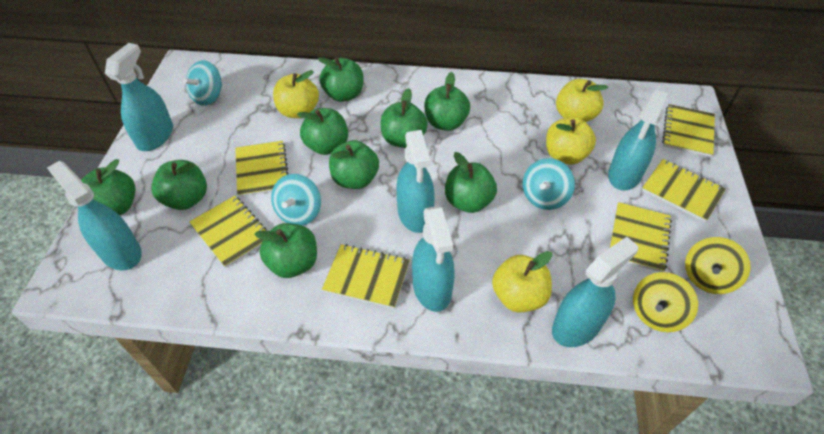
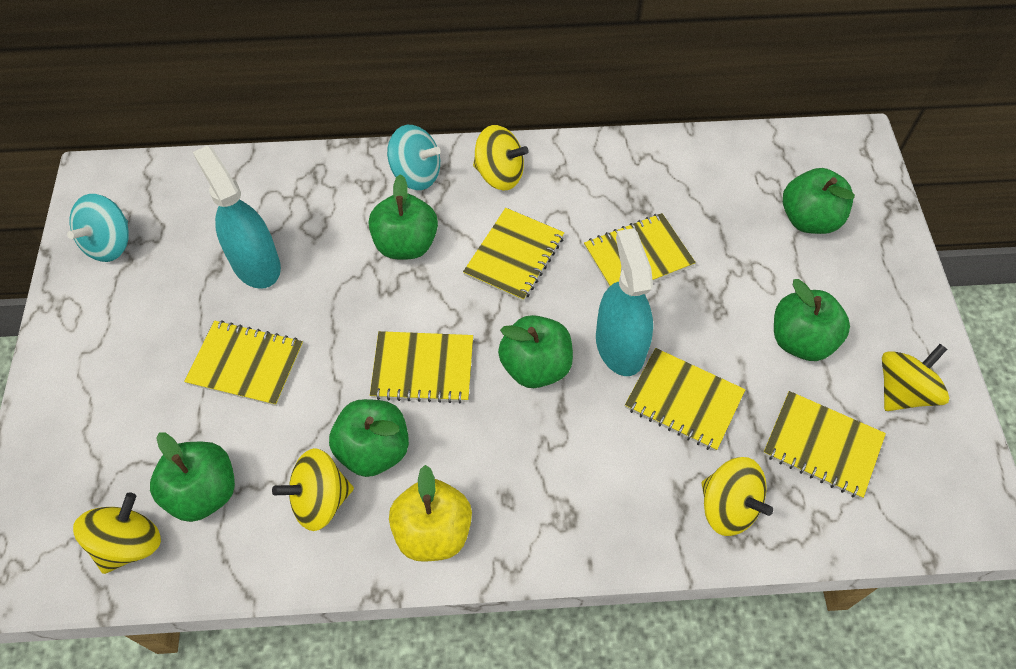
green apple: [81,159,135,215] [151,160,207,210] [254,223,317,278] [297,108,348,155] [318,57,363,102] [329,140,379,189] [381,88,428,148] [424,72,470,131] [445,152,497,213] = 9 -> [150,432,235,522] [329,399,409,477] [369,174,438,259] [498,315,573,388] [774,279,850,361] [783,168,855,234] = 6
turquoise spinning top: [183,60,222,106] [271,174,321,225] [523,158,575,210] = 3 -> [67,194,129,262] [387,125,441,190] = 2
turquoise spray bottle: [47,161,142,270] [105,43,173,151] [396,130,435,233] [412,206,455,312] [552,237,638,347] [608,90,668,190] = 6 -> [193,145,281,289] [596,228,653,376] = 2
yellow apple: [273,70,319,118] [492,251,552,312] [546,117,596,165] [556,79,608,122] = 4 -> [389,465,472,562] = 1
yellow spinning top: [633,272,698,332] [685,237,751,294] = 2 -> [73,492,161,574] [272,448,354,531] [473,125,529,190] [702,457,773,536] [882,344,949,411] = 5

